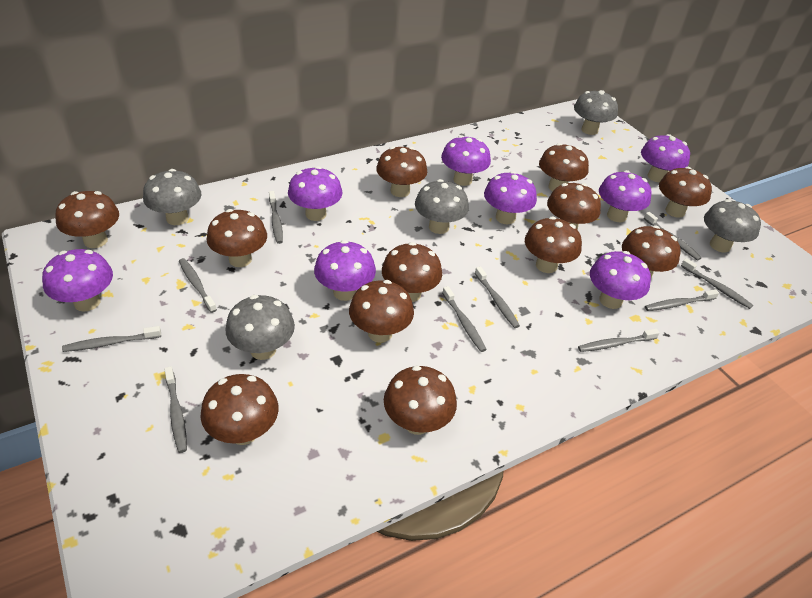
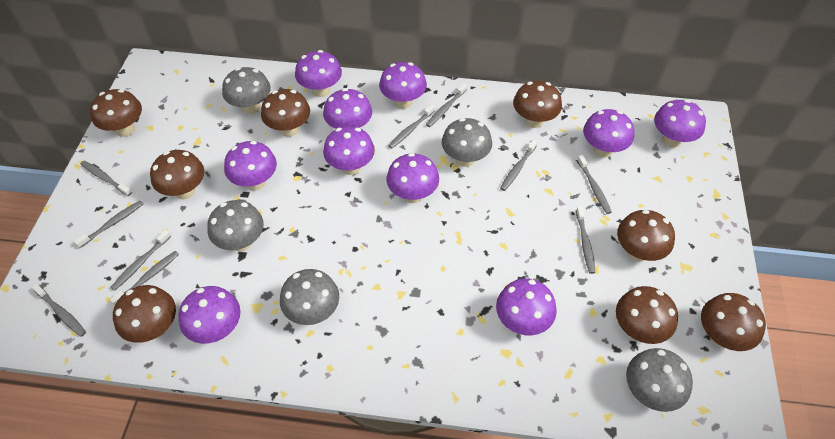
brown mushroom: [55,191,119,248] [200,374,279,445] [207,209,267,267] [349,280,414,343] [376,146,427,197] [382,242,442,302] [384,366,457,435] [525,216,582,273] [539,143,589,191] [547,183,601,230] [622,225,681,278] [659,167,712,218] = 12 -> [90,89,142,137] [113,285,176,343] [150,150,204,199] [261,89,310,137] [513,81,562,128] [616,286,678,344] [617,210,675,261] [701,293,766,351] = 8
purple mushroom: [42,249,113,312] [288,166,343,221] [314,240,376,301] [441,135,491,186] [484,171,537,224] [590,251,651,309] [599,170,652,222] [641,134,690,183] = 8 -> [178,286,240,344] [224,141,277,190] [295,50,342,97] [323,88,372,129] [323,126,375,175] [379,62,427,109] [387,153,439,203] [496,279,557,335] [583,109,634,157] [654,100,706,148] = 10

